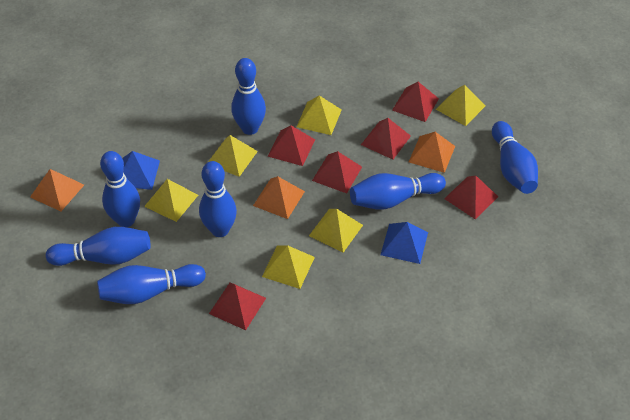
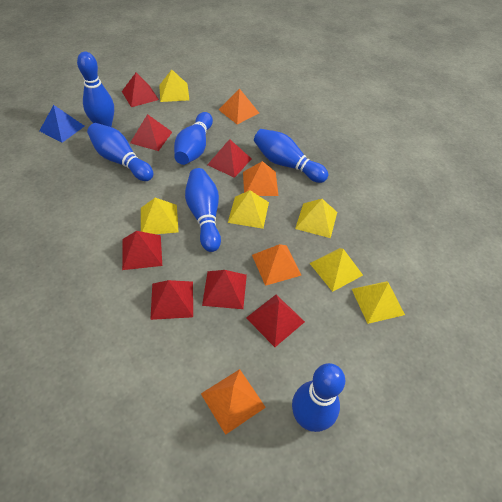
blue bowling pin: [46,227,151,266] [97,264,206,304] [100,151,140,227] [199,161,237,237] [231,58,266,135] [350,173,446,210] [492,121,538,194] = 7 -> [77,52,114,127] [87,123,153,181] [174,112,213,165] [185,168,221,252] [254,129,328,183] [292,363,345,432] = 6
blue pyramid: [123,151,160,190] [380,222,428,264] = 2 -> [39,105,84,143] = 1
orange pyramid: [30,169,84,211] [253,176,305,219] [409,132,455,173] = 3 -> [201,369,266,435] [219,88,259,124] [243,161,279,196] [252,244,301,286] = 4
red pyramid: [209,282,266,330] [268,125,315,166] [312,151,362,193] [361,118,411,159] [392,82,439,122] [444,176,498,220] = 6 -> [122,73,159,107] [122,231,162,270] [130,114,172,151] [150,280,193,320] [202,270,247,309] [207,139,251,178] [246,295,305,347] = 7

